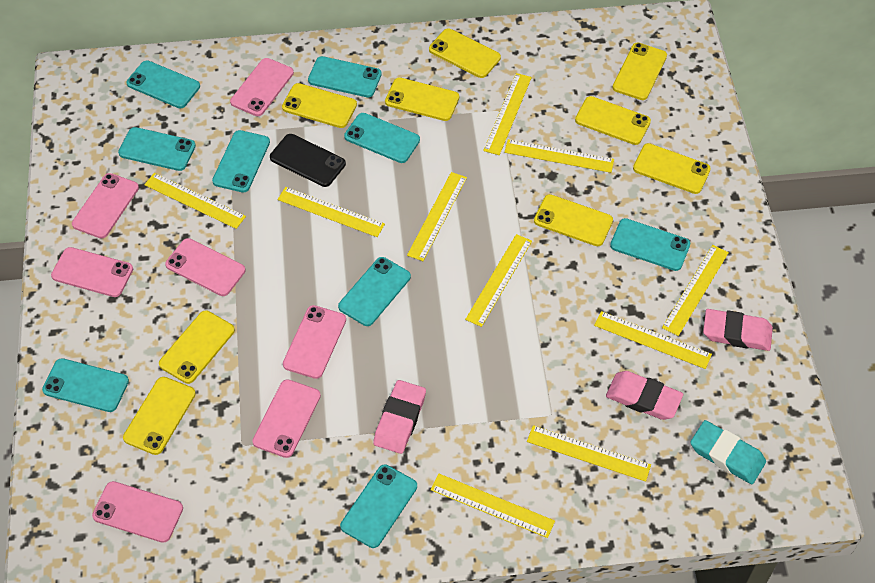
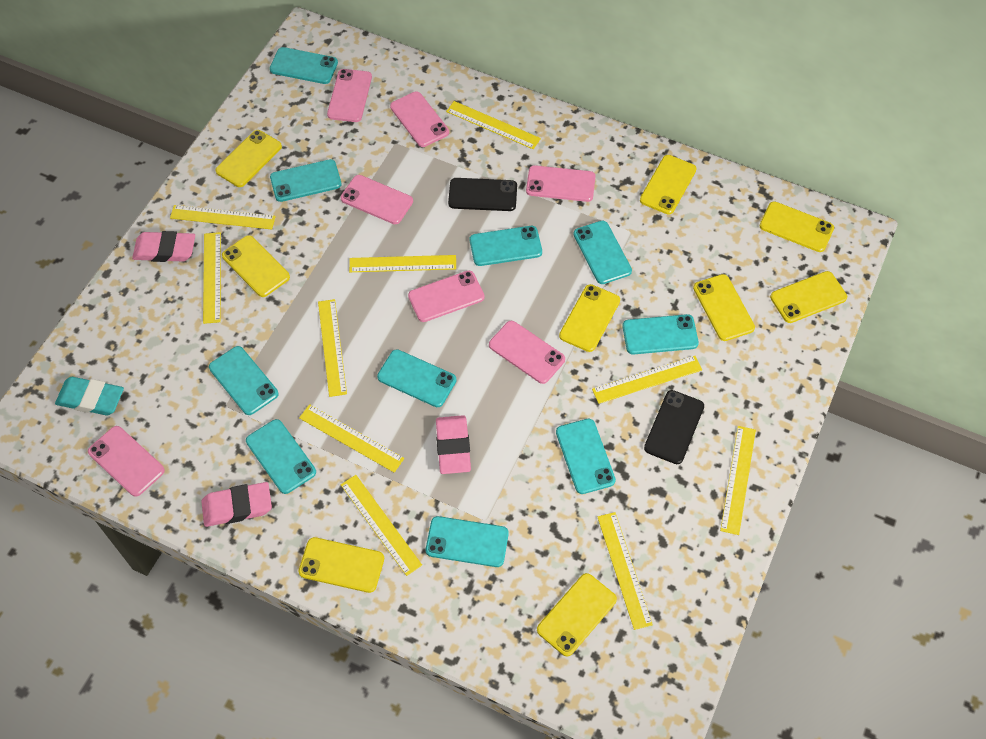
black phone: [270,134,346,187] = 1 -> [448,178,517,211] [644,390,704,464] = 2
turquoise phone: [42,358,129,412] [118,127,196,171] [126,60,200,108] [212,130,270,193] [308,56,382,97] [338,257,411,326] [340,465,417,548] [344,113,420,163] [610,218,690,271] = 9 -> [209,346,278,415] [246,419,316,494] [270,47,338,84] [270,159,341,202] [377,349,457,407] [426,516,509,567] [470,226,542,266] [556,419,616,494] [573,221,632,284] [622,314,699,355] = 10

